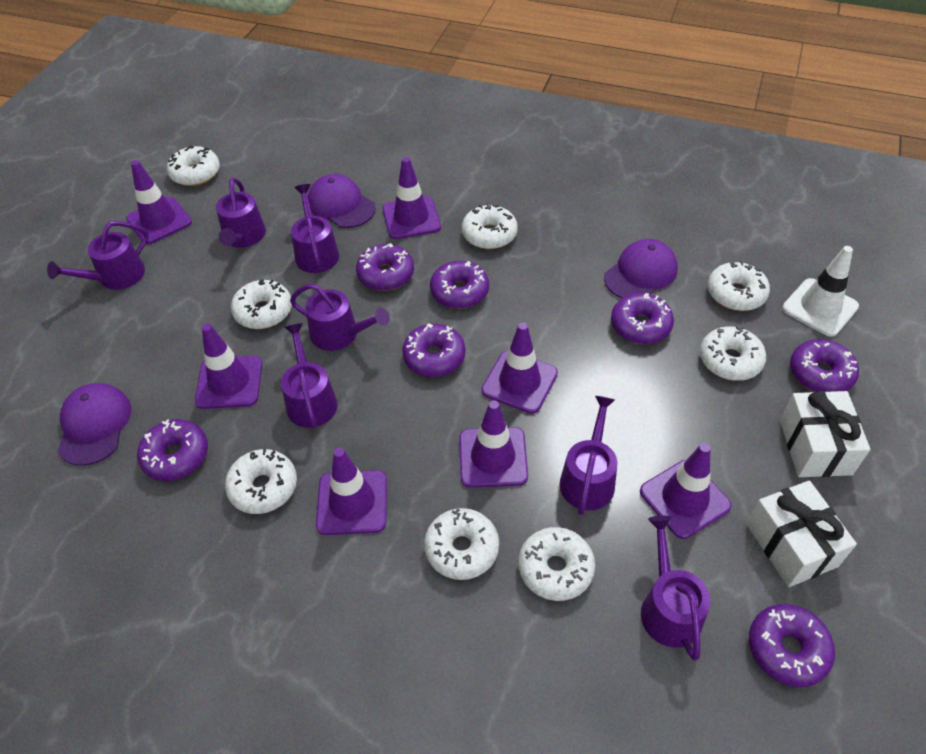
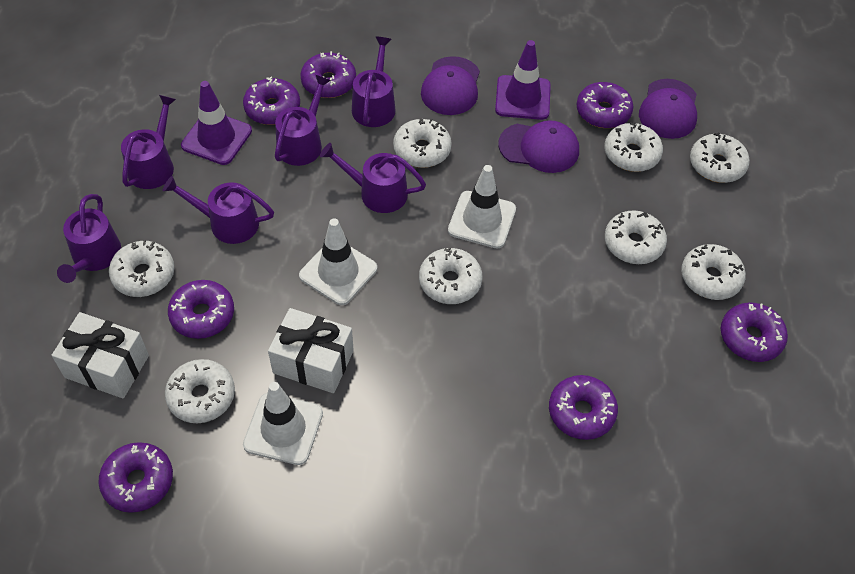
purple traffic cone: [126,160,192,244] [195,324,262,409] [316,448,387,535] [382,157,441,239] [459,400,528,488] [482,322,558,414] [640,443,731,539] = 7 -> [181,81,252,165] [495,40,551,120] = 2
purple watering can: [47,221,149,290] [216,178,266,248] [281,323,337,428] [290,283,390,351] [291,184,339,273] [560,396,617,515] [641,516,710,660] = 7 -> [57,194,121,283] [121,95,176,189] [163,176,274,244] [275,74,331,166] [320,143,426,213] [352,37,395,127] = 6
white traffic cone: [782,246,859,337] = 1 -> [243,382,323,465] [299,219,377,305] [448,165,516,249] = 3

